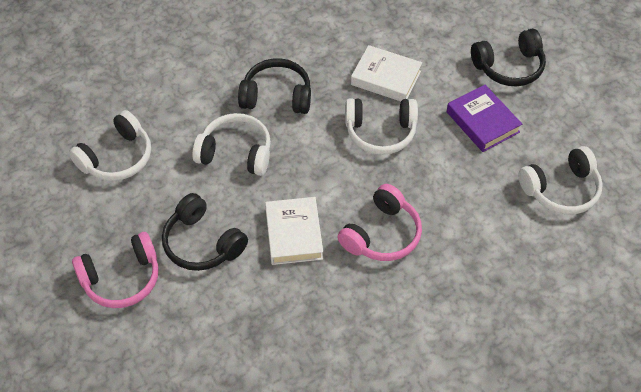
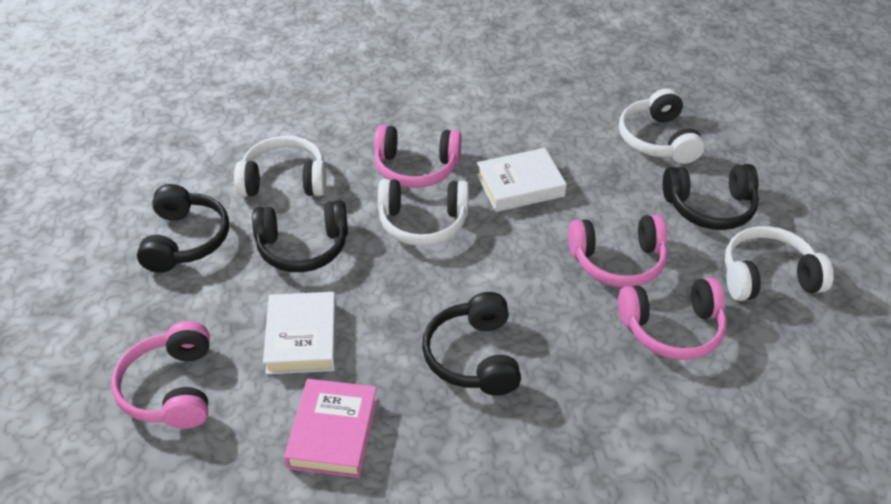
black headphones: [162,193,248,271] [238,58,311,114] [471,29,546,86] = 3 -> [137,184,229,273] [252,200,348,272] [422,292,521,395] [663,164,759,230] = 4
pink book: none = 0 -> [284,379,378,478] = 1
pink headphones: [72,232,159,308] [338,184,422,261] = 2 -> [111,321,210,429] [374,125,461,188] [568,215,667,287] [618,278,727,360] = 4
purple book: [447,85,522,152] = 1 -> none = 0

